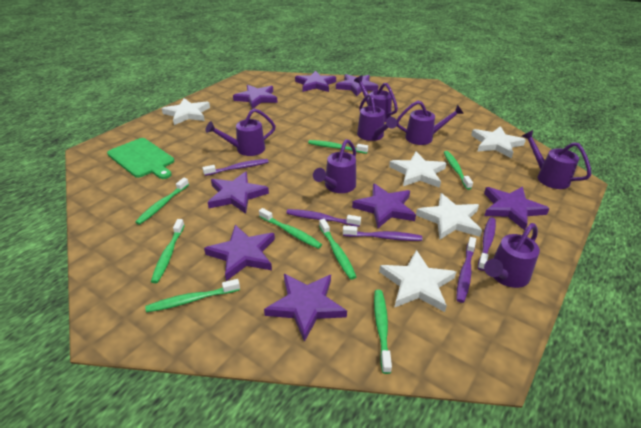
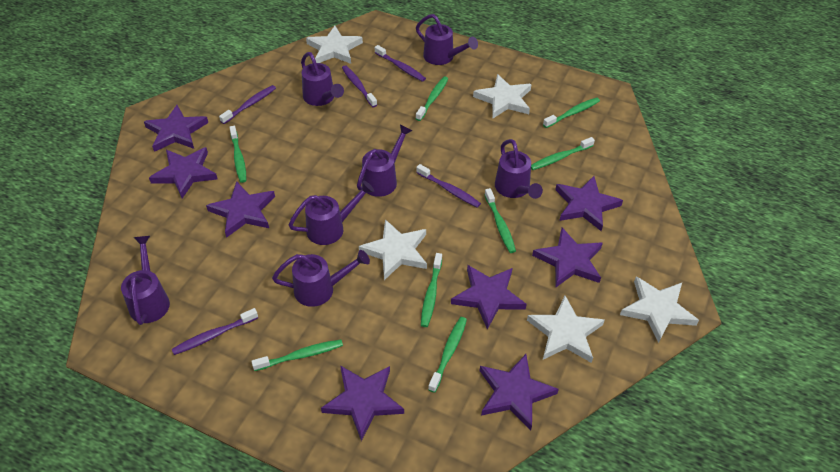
green cutting board: [107,138,174,179] = 1 -> none = 0

